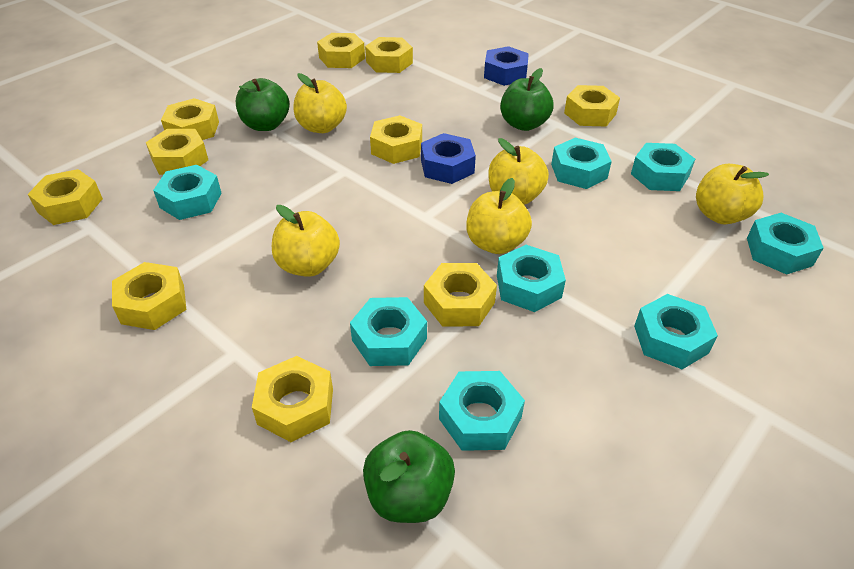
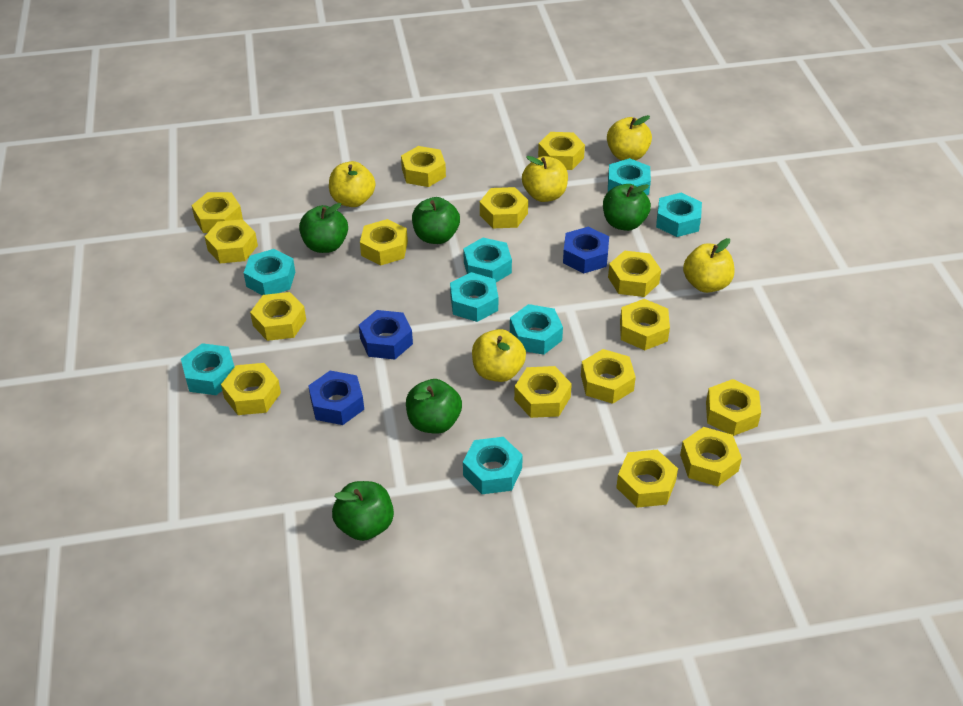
blue nut: [421,133,476,184] [484,46,529,86] = 2 -> [308,371,364,425] [359,310,413,360] [563,227,609,273] = 3
green apple: [236,78,289,131] [363,430,455,523] [500,68,553,131] = 3 -> [299,203,348,253] [332,481,394,541] [406,379,462,434] [412,197,460,244] [603,184,651,231] = 5
yellow nut: [28,169,103,225] [112,262,187,330] [146,129,208,175] [161,98,219,140] [252,356,333,442] [317,33,365,68] [365,37,413,73] [370,115,422,164] [424,263,497,326] [564,85,620,126] = 10 -> [191,192,243,233] [205,219,258,263] [221,363,281,415] [250,292,306,341] [360,219,408,265] [401,146,446,187] [480,187,528,228] [514,366,572,418] [538,132,585,170] [581,349,636,404] [608,250,661,297] [616,450,678,508] [620,299,670,350] [680,427,742,486] [706,379,761,436] = 15

